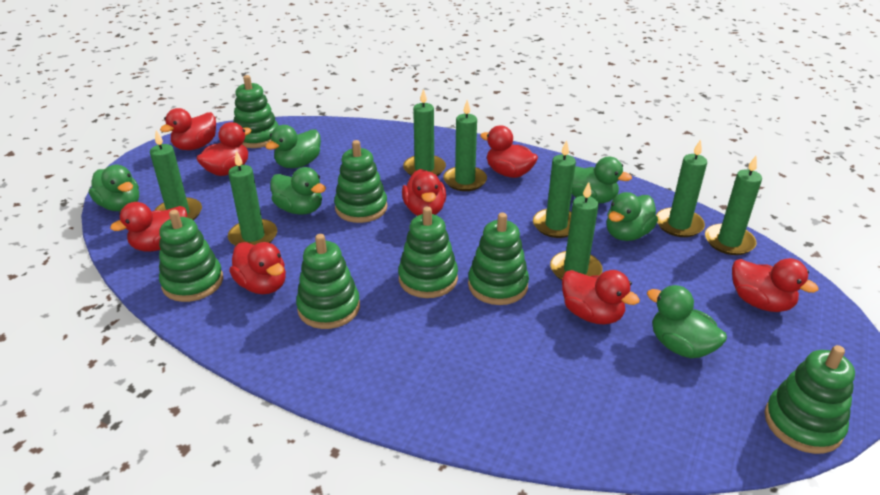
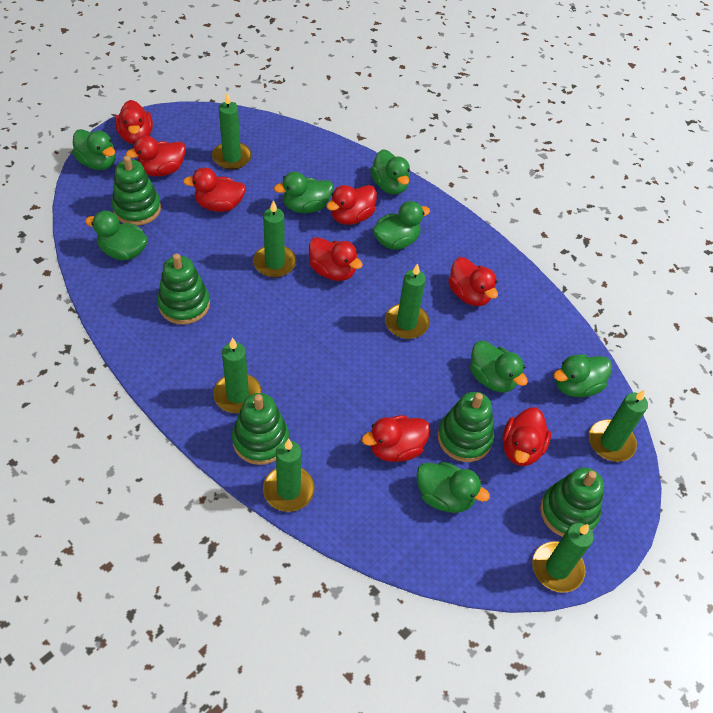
green candle: [150,130,202,220] [228,150,277,246] [403,89,446,176] [443,100,487,191] [533,140,576,238] [550,182,602,280] [656,139,707,237] [705,156,762,255] = 8 -> [212,93,251,170] [213,338,262,413] [253,200,296,277] [263,439,315,512] [385,263,429,339] [532,523,594,593] [589,389,648,462] = 7
green duck: [89,165,139,211] [265,125,321,168] [270,167,326,214] [572,157,632,204] [606,192,658,241] [647,285,727,358] = 6 -> [72,129,116,170] [85,211,148,260] [274,172,333,213] [370,149,410,194] [373,201,430,250] [416,462,490,513] [470,340,528,392] [554,354,612,397] = 8
green stacking toy: [159,210,223,302] [233,75,279,148] [296,234,360,329] [334,140,388,223] [398,206,458,298] [468,212,529,305] [765,345,855,454] = 7 -> [112,155,161,226] [157,253,210,325] [232,393,289,465] [438,392,494,462] [540,468,604,537] = 5

